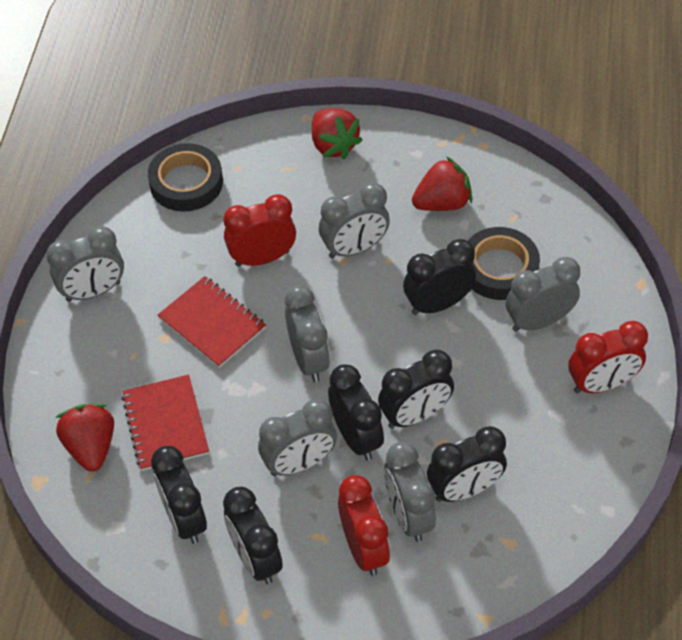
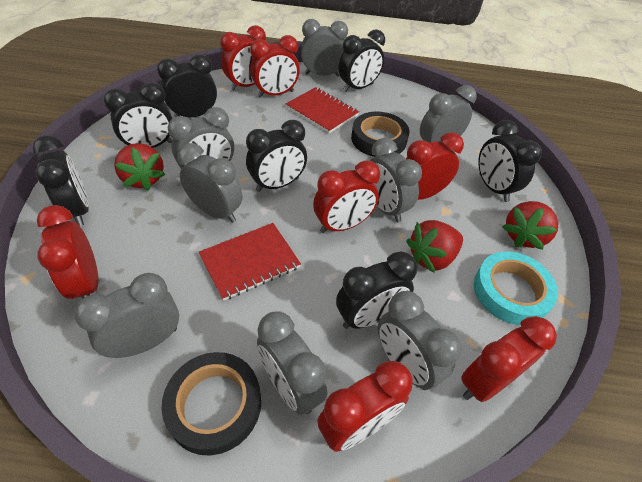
black clock: [151,446,207,544] [223,487,283,584] [328,364,384,461] [378,349,454,429] [403,239,476,315] [427,426,507,502] = 6 -> [33,135,89,226] [104,82,173,148] [157,54,217,117] [246,120,307,192] [336,251,418,329] [339,29,385,92] [478,120,542,202] = 7
grey clock: [46,226,124,302] [258,399,337,476] [285,285,330,382] [319,182,390,259] [384,442,436,542] [506,257,580,332] = 6 -> [74,273,179,358] [168,107,234,169] [178,143,243,223] [257,311,327,415] [301,19,348,76] [370,138,422,222] [378,291,462,390] [420,85,477,143] = 8
red clock: [223,194,296,267] [338,475,390,576] [568,321,648,393] = 3 -> [37,205,98,299] [220,25,266,91] [250,35,300,98] [313,160,380,233] [317,361,413,452] [406,132,464,200] [461,316,557,402] = 7
turquoise tape: none = 0 -> [474,251,558,325] = 1

